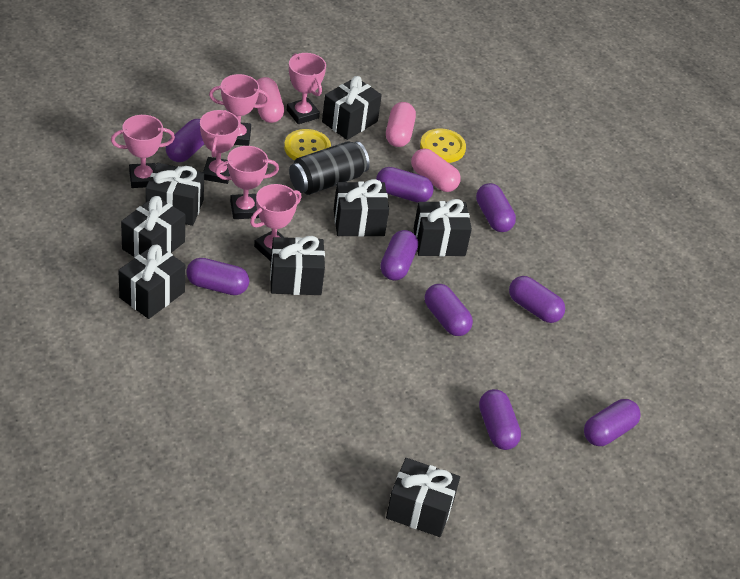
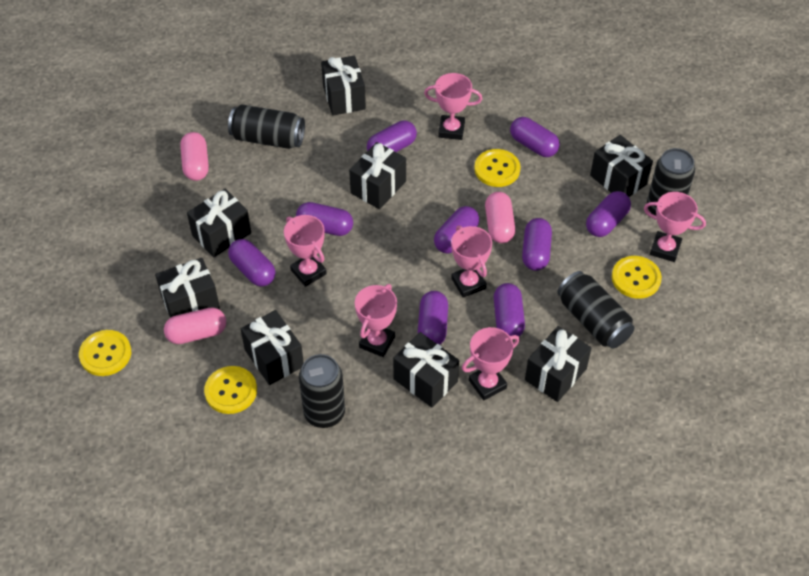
black can: [289,141,370,195] = 1 -> [228,104,305,149] [299,354,345,428] [557,271,634,349] [647,148,695,215] = 4
yellow button: [284,129,331,160] [420,128,466,163] = 2 -> [79,330,131,376] [204,366,257,414] [474,149,521,187] [612,256,662,299] = 4

